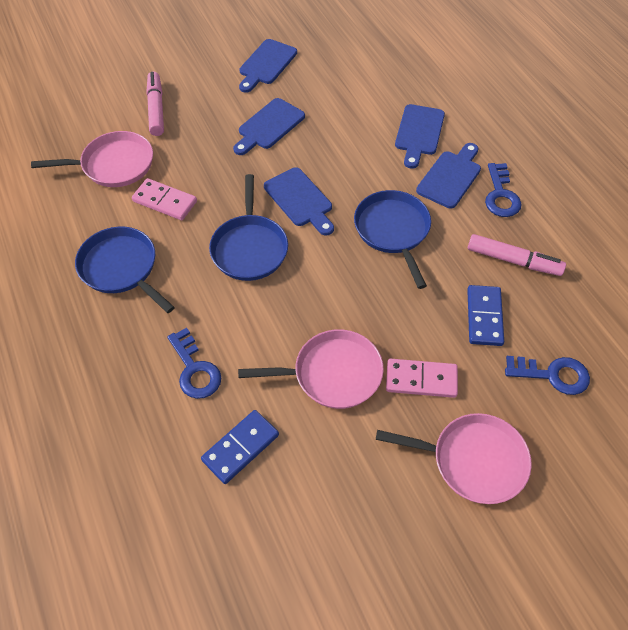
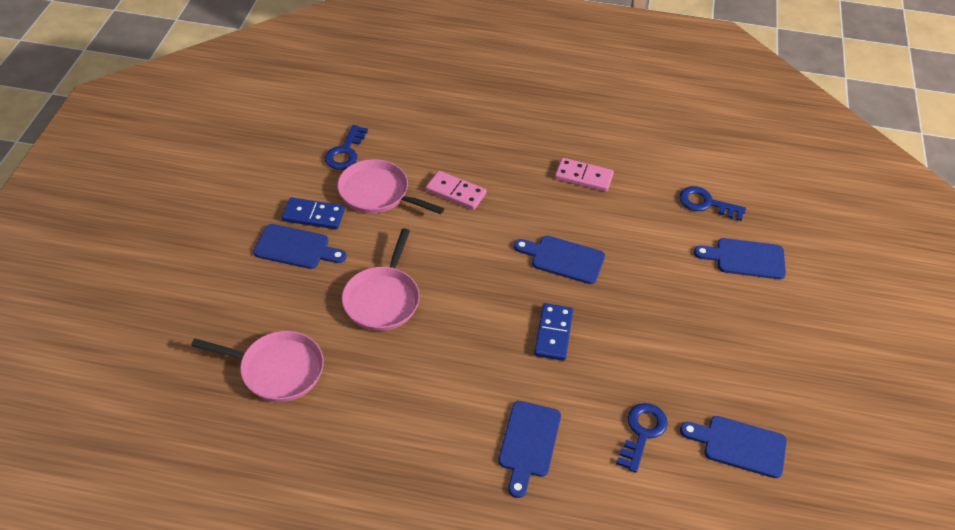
blue pan: [75,227,175,313] [209,174,288,281] [354,190,431,289] = 3 -> none = 0
pink marker: [146,72,164,136] [468,234,566,276] = 2 -> none = 0

